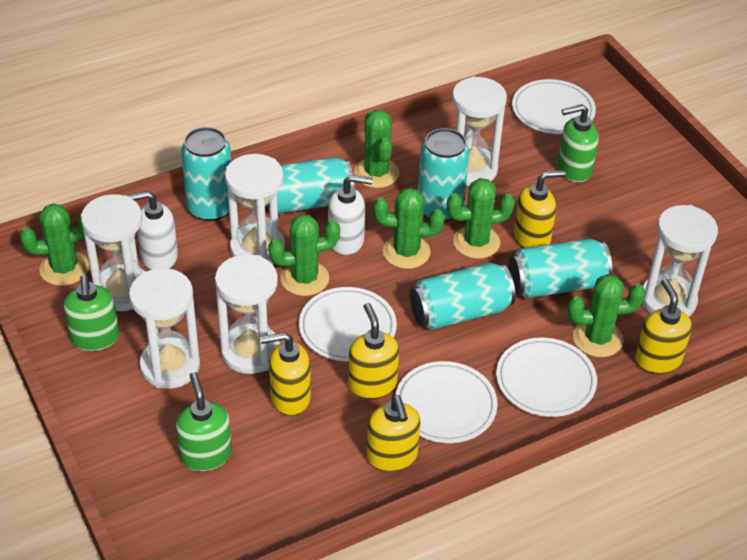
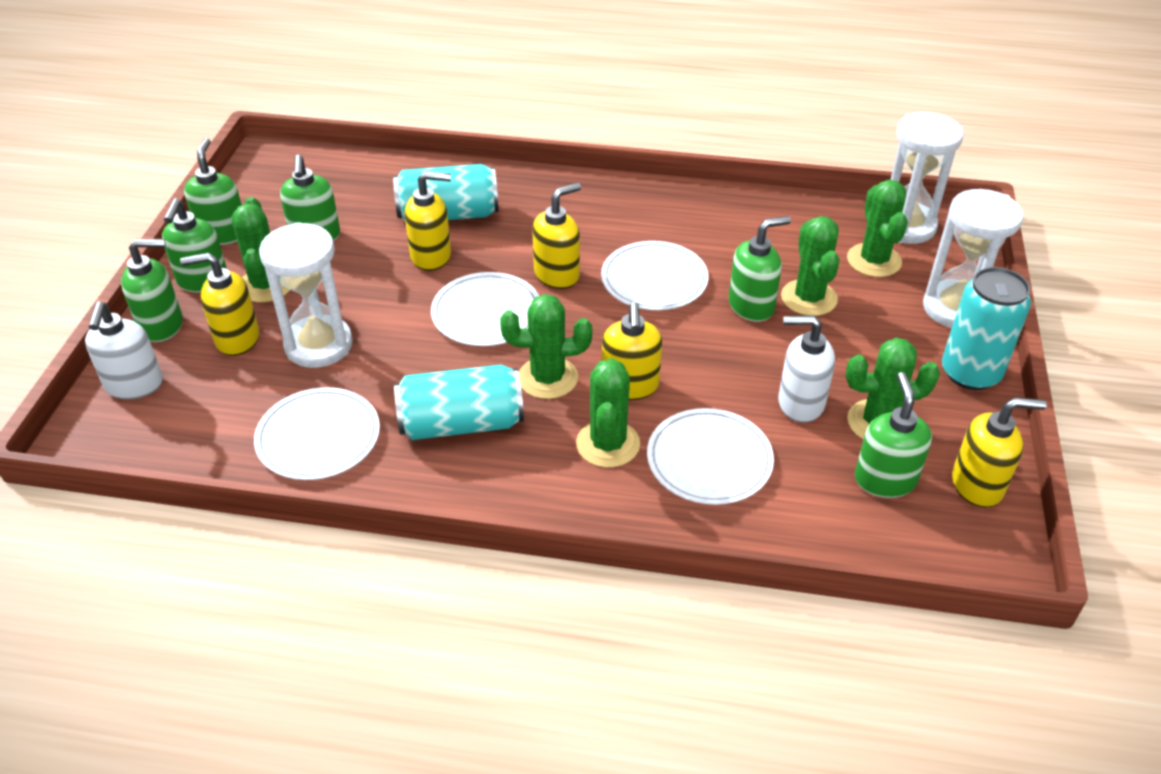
green soap dispenser: [64,275,119,351] [176,372,232,471] [558,104,599,182] = 3 -> [121,239,183,342] [162,198,227,293] [184,138,242,245] [280,155,340,241] [729,216,791,322] [855,372,932,498] = 6
turquoise can: [181,127,231,221] [265,157,355,214] [410,263,515,330] [418,128,469,222] [509,239,612,298] = 5 -> [393,164,499,220] [394,365,524,440] [942,267,1031,390] = 3
white hourglass: [81,194,145,311] [129,268,200,389] [215,254,280,374] [225,154,285,265] [452,76,507,186] [642,205,718,317] = 6 -> [259,222,353,368] [891,112,964,244] [923,189,1024,328] = 3

